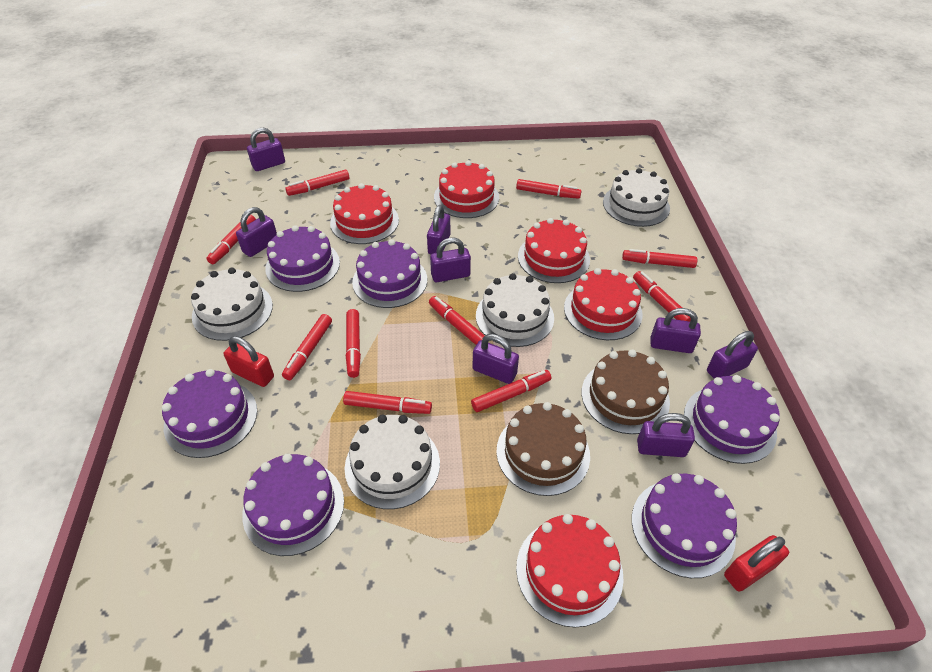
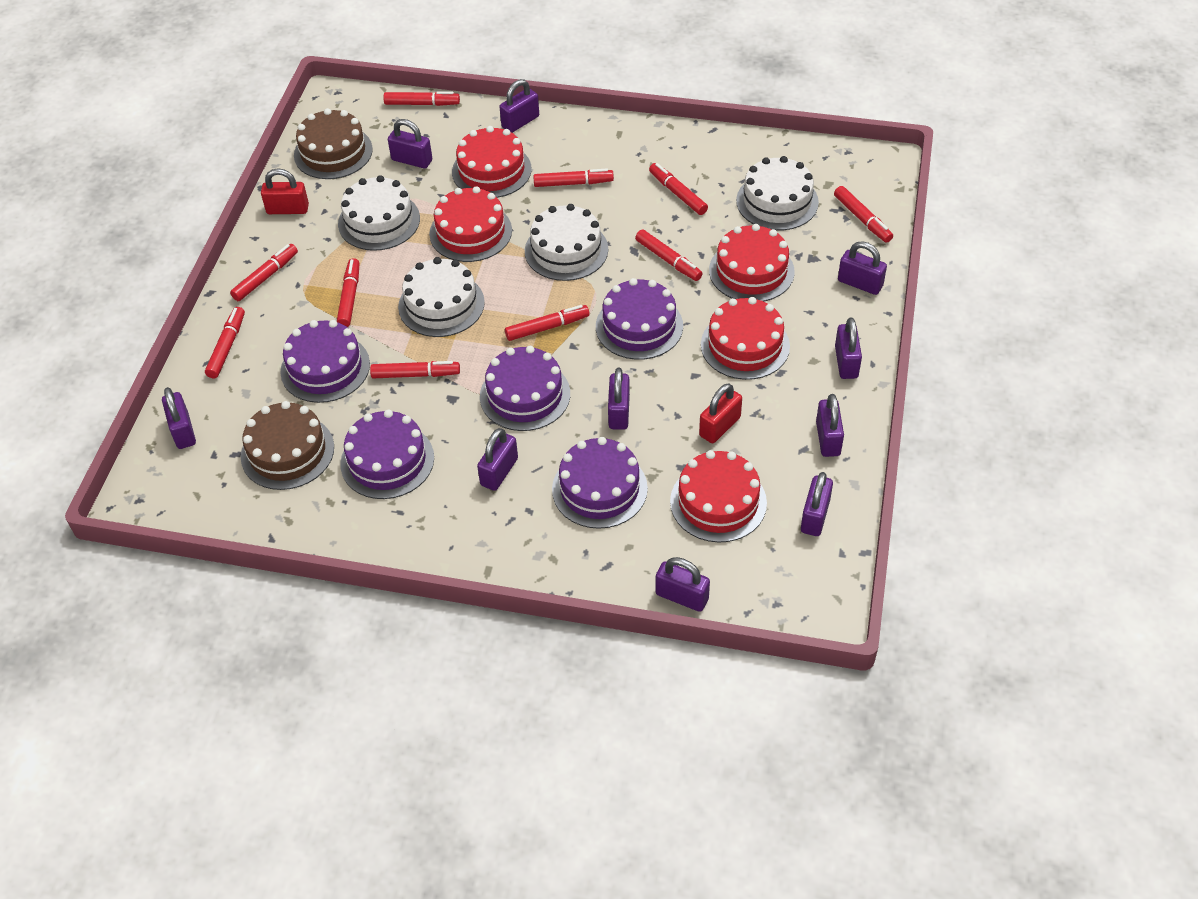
purple cake: [162,369,257,458] [242,453,344,556] [265,225,340,292] [352,239,427,308] [632,473,737,578] [684,375,780,464] = 6 -> [280,320,370,403] [340,410,434,499] [480,346,570,431] [552,437,648,529] [596,278,683,360] = 5
purple padlock: [236,207,277,257] [247,128,285,171] [427,205,450,255] [430,238,471,282] [472,334,519,384] [637,413,695,457] [651,308,701,353] [707,331,758,379] = 8 -> [162,387,196,449] [388,119,432,168] [477,428,518,491] [499,79,539,133] [608,368,630,430] [655,557,710,612] [801,472,833,536] [816,394,844,457] [835,317,862,379] [838,241,887,295] = 10

